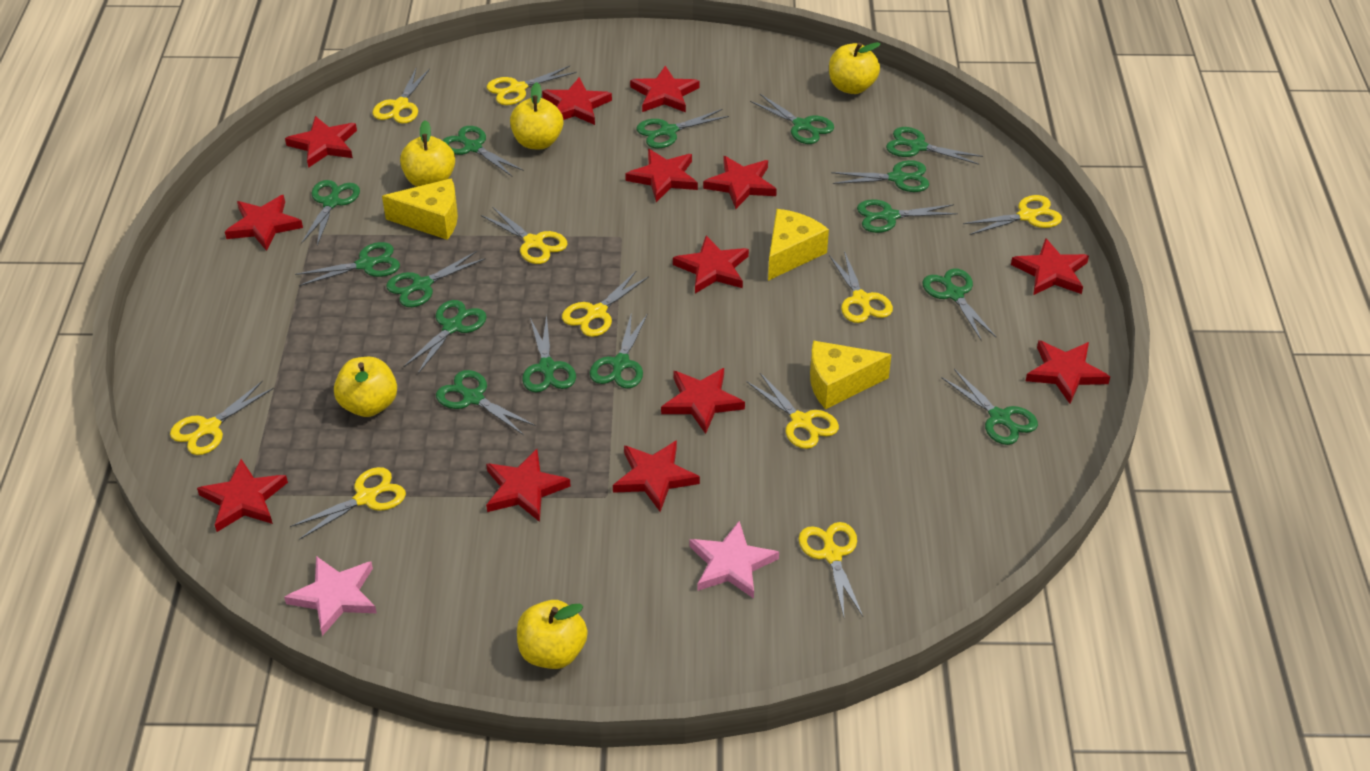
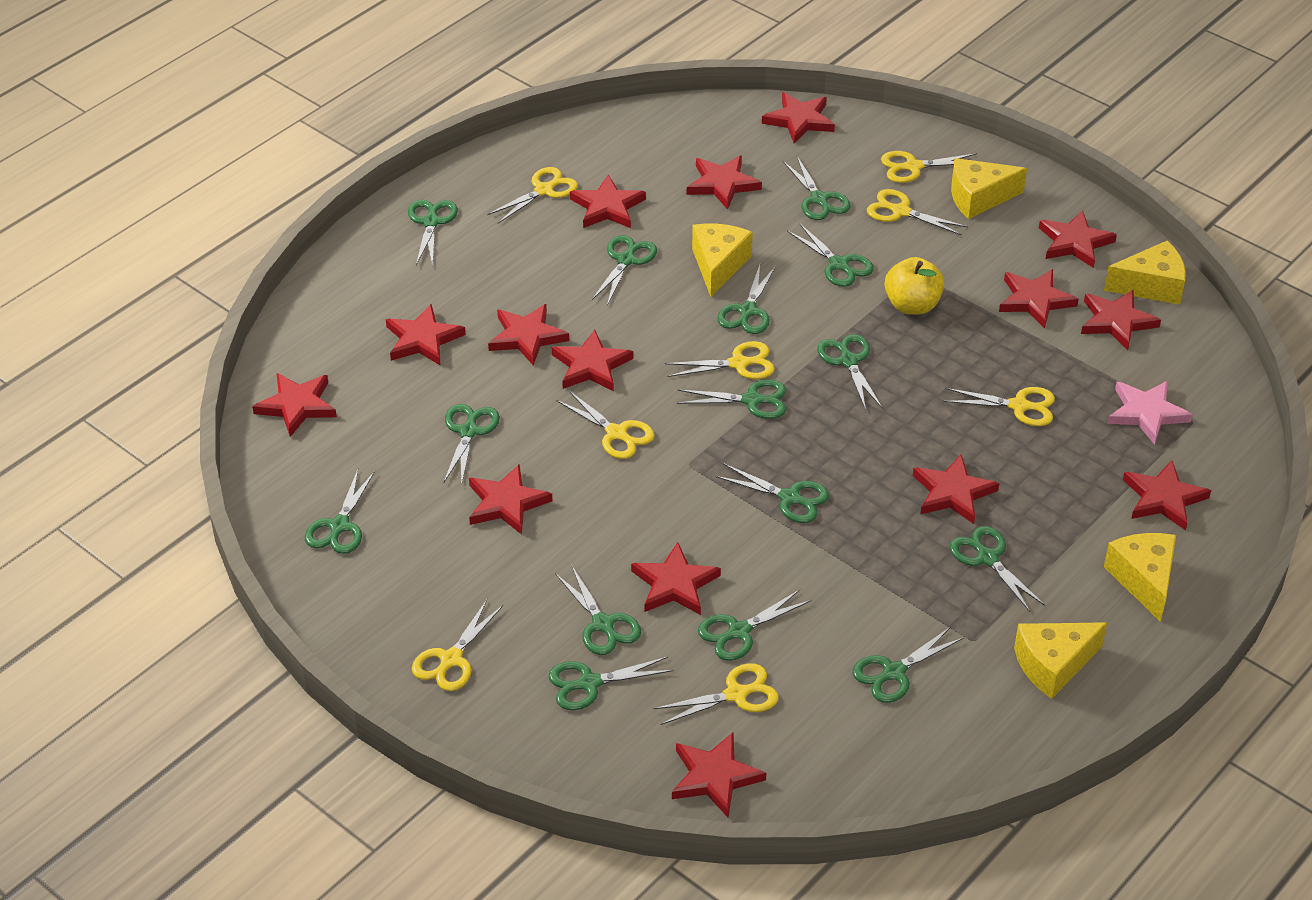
pink star: [284,556,377,636] [690,521,779,599] = 2 -> [1107,381,1193,445] = 1
red star: [197,459,288,532] [225,195,303,251] [285,116,357,168] [486,449,571,522] [542,77,612,125] [613,440,700,512] [625,149,698,202] [630,66,700,113] [661,368,745,434] [673,235,749,293] [703,156,777,209] [1011,238,1089,295] [1026,340,1110,404] = 13 -> [252,373,337,437] [386,304,465,365] [469,464,552,535] [488,304,569,366] [552,330,633,391] [570,175,646,228] [631,542,721,615] [672,732,766,817] [687,155,762,210] [762,92,835,144] [913,455,999,524] [999,269,1079,329] [1039,210,1117,268] [1081,290,1161,350] [1123,460,1211,531] = 15
yellow apple: [334,357,397,417] [400,120,455,187] [510,82,563,149] [517,600,588,669] [829,42,881,94] = 5 -> [885,257,944,315] = 1
yellow cheese: [382,178,458,240] [768,209,829,281] [810,340,892,410] = 3 -> [692,223,753,297] [951,158,1027,219] [1014,622,1107,699] [1104,241,1186,305] [1104,533,1176,622] = 5
yellow scissors: [170,381,274,455] [290,467,406,540] [373,67,430,124] [481,207,567,264] [487,66,577,105] [562,270,649,337] [746,373,839,449] [799,522,863,617] [829,251,893,323] [963,195,1062,235] = 10 -> [412,600,503,691] [487,167,578,223] [556,391,654,459] [653,663,779,725] [665,341,775,379] [867,189,968,236] [881,151,977,183] [943,387,1055,426] = 8

